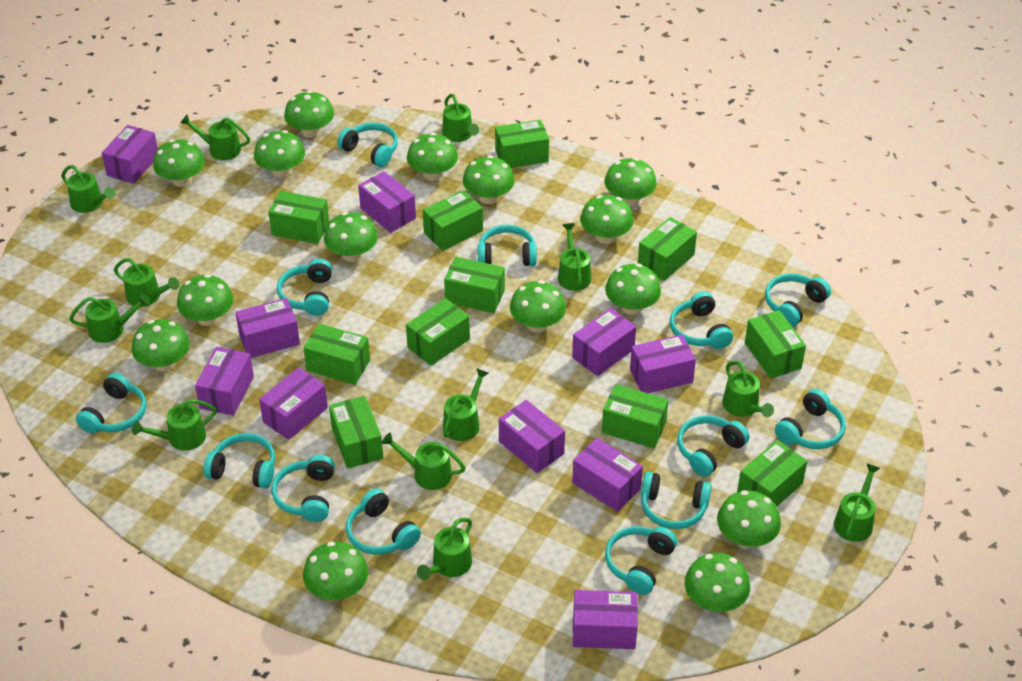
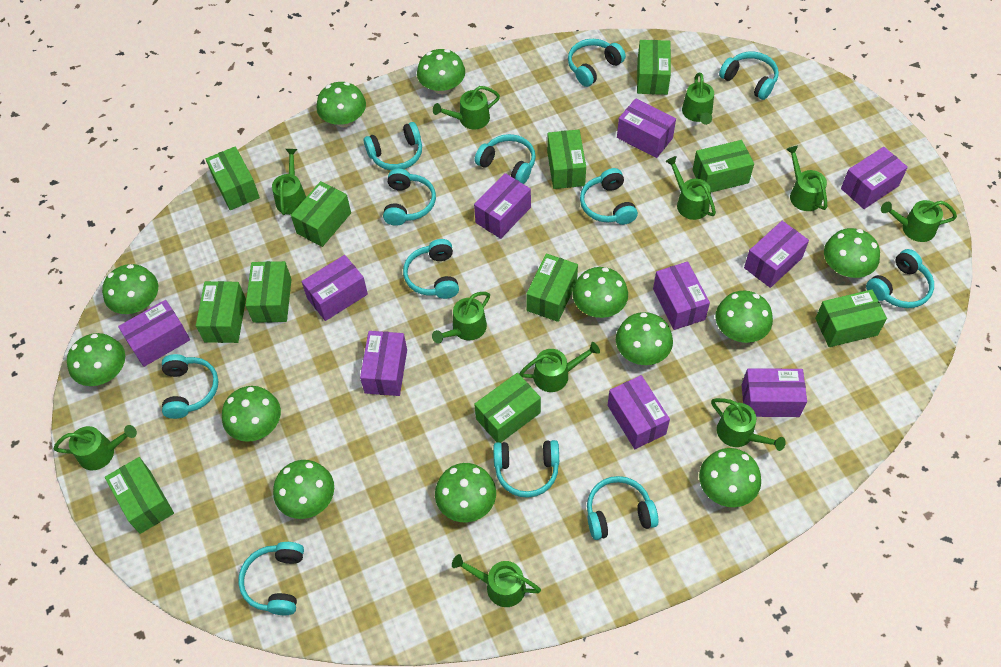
green mushroom: [132,319,190,372] [153,139,205,187] [177,274,233,326] [254,130,305,178] [284,90,334,138] [303,542,368,600] [324,212,378,262] [407,133,458,181] [463,155,515,204] [510,280,566,333] [580,195,634,244] [605,158,656,206] [605,264,661,315] [685,553,750,612] [717,490,781,548] = 15 -> [67,333,125,386] [102,264,158,314] [222,386,281,442] [273,460,334,519] [317,82,366,127] [417,49,465,95] [435,463,496,522] [572,267,628,318] [616,312,673,365] [699,448,761,507] [715,291,773,343] [824,228,880,278] = 12
green watering can: [62,165,115,213] [69,293,150,343] [114,258,179,307] [132,399,217,451] [180,114,250,160] [381,432,465,490] [417,518,472,580] [442,94,479,142] [443,368,489,441] [558,223,591,291] [722,361,774,417] [834,463,880,542] = 12 -> [54,425,137,470] [272,149,306,215] [432,292,490,344] [433,86,500,130] [452,554,541,607] [519,342,600,392] [665,156,716,220] [682,73,714,125] [711,398,786,451] [786,145,827,211] [881,200,957,242] = 11
turquoise headphones: [76,373,147,434] [203,433,275,488] [272,455,335,522] [277,259,332,316] [337,123,398,167] [346,488,421,555] [478,225,537,266] [605,526,677,595] [641,472,711,529] [670,291,733,349] [677,415,749,477] [765,273,831,327] [775,389,846,449] = 13 -> [162,354,219,419] [238,542,304,615] [364,122,422,170] [383,168,436,226] [403,239,459,299] [475,134,536,184] [493,440,559,498] [568,39,626,87] [580,168,638,225] [587,476,659,540] [719,52,779,100] [866,249,934,308] = 12

